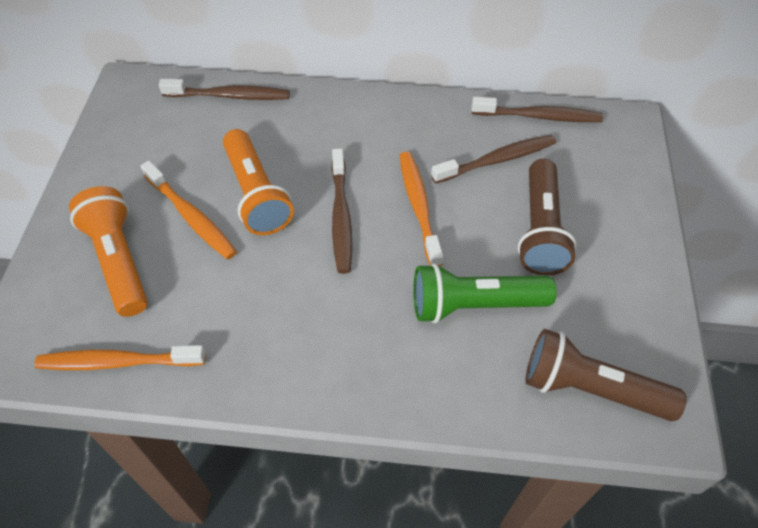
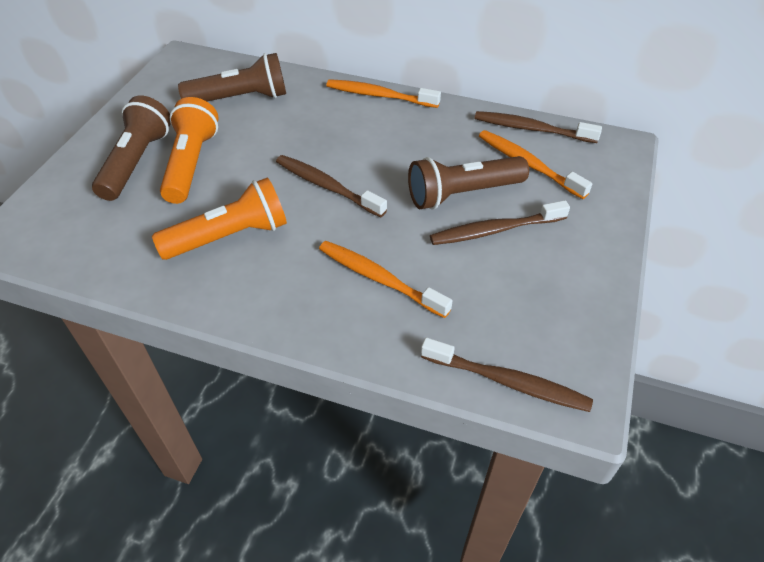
brown flashlight: [518,159,577,275] [525,329,687,421] = 2 -> [92,95,171,201] [178,53,286,102] [408,156,529,209] = 3
green flashlight: [413,263,557,323] = 1 -> none = 0

